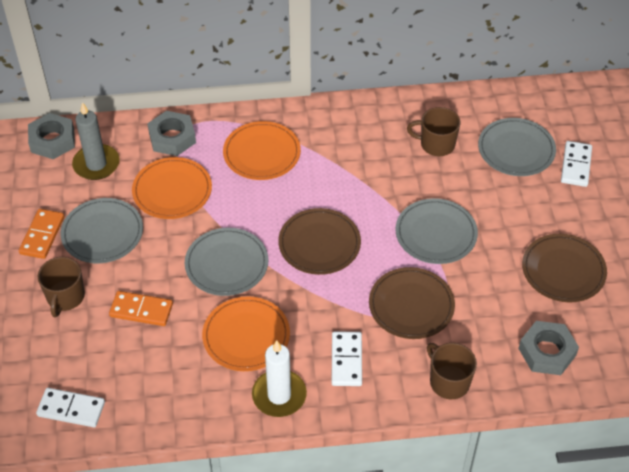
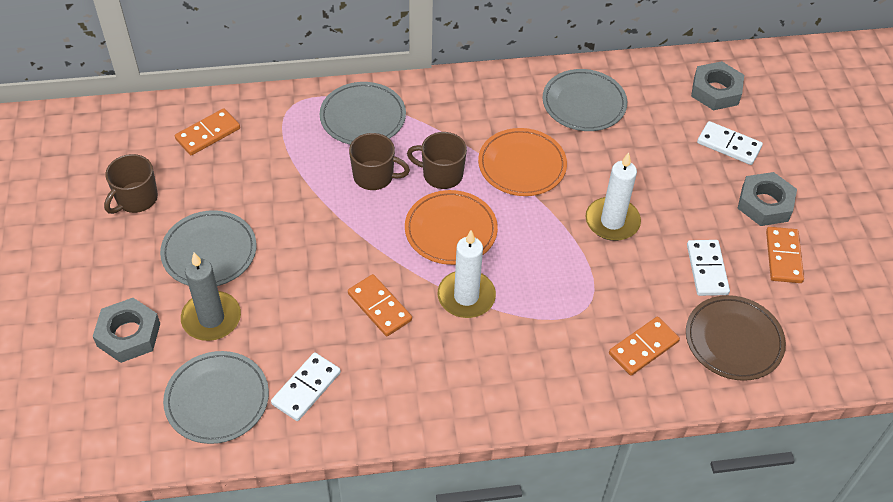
brown plate: [278,208,361,275] [369,267,455,339] [522,234,607,303] = 3 -> [686,295,786,381] = 1
orange domino: [19,209,64,259] [109,291,173,326] = 2 -> [175,108,240,155] [348,274,412,336] [609,317,680,376] [766,227,804,283] = 4
orange plate: [132,157,212,219] [202,296,290,371] [223,121,301,180] = 3 -> [405,190,498,265] [478,128,567,196] = 2
white candle: [252,340,307,417] = 1 -> [438,230,496,318] [585,152,641,241] = 2

